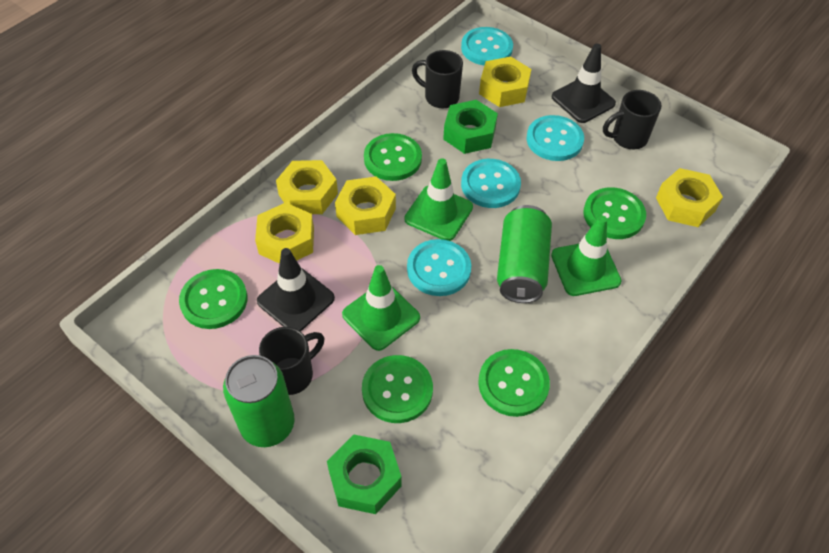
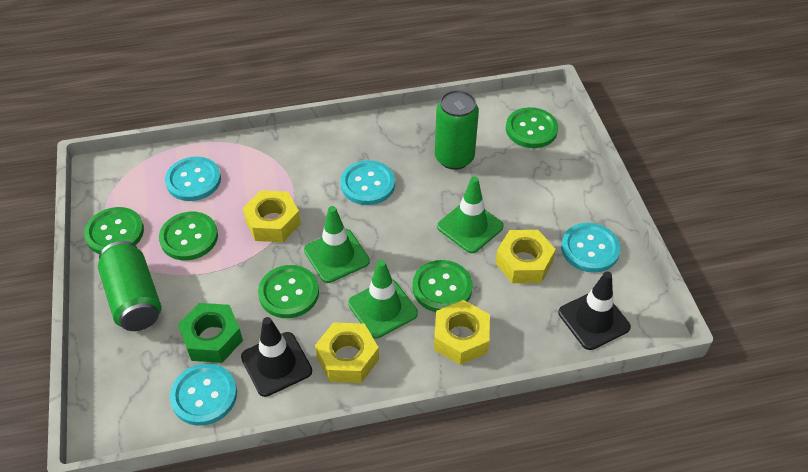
black mug: [259,327,324,395] [412,50,463,108] [603,90,661,149] = 3 -> none = 0
green nut: [327,434,402,514] [443,100,498,154] = 2 -> [178,303,243,363] = 1
yellow nut: [255,203,314,264] [276,160,338,214] [335,177,396,235] [479,57,531,107] [656,168,723,227] = 5 -> [243,190,301,242] [315,322,379,383] [434,300,490,365] [495,230,556,283] = 4

